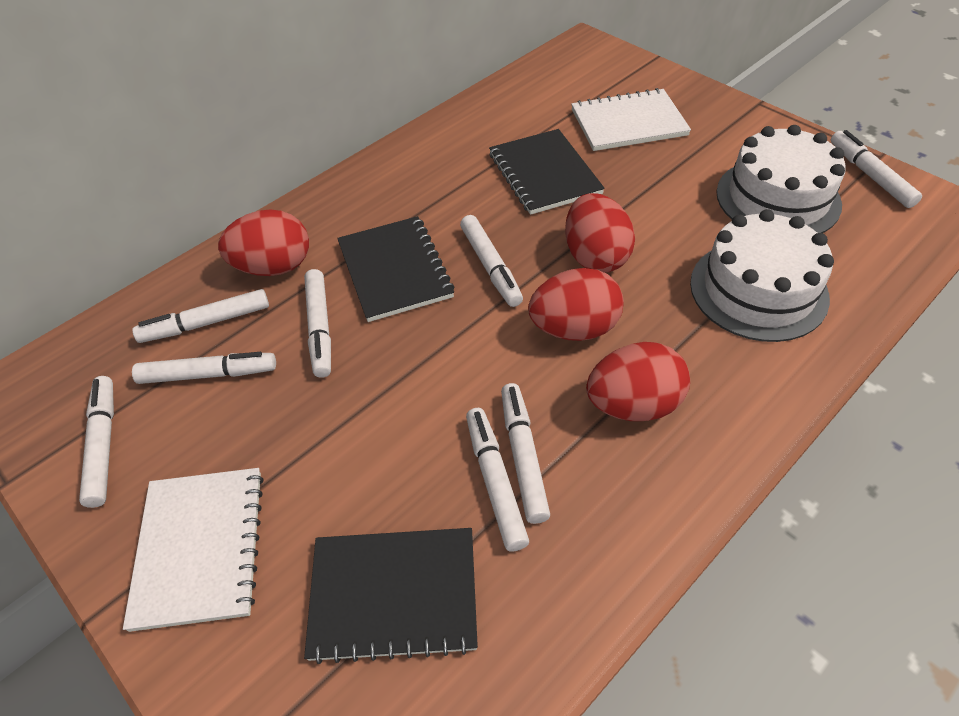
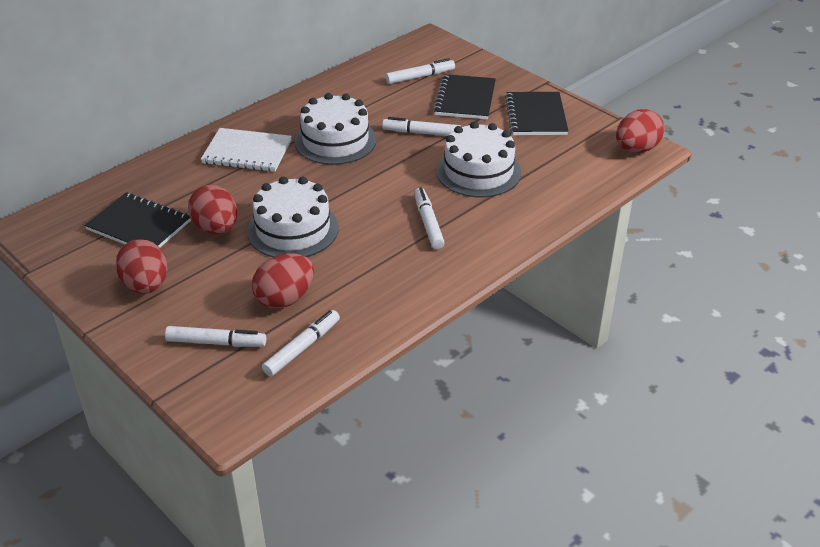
white cake: [690,209,834,342] [716,125,846,233] = 2 -> [247,176,339,257] [295,93,376,165] [436,122,521,197] = 3
white marker: [79,376,114,508] [132,289,269,343] [132,352,276,384] [304,269,331,378] [460,215,523,307] [466,408,529,551] [501,383,550,524] [831,130,922,208] = 8 -> [165,326,266,347] [262,310,340,376] [382,117,460,136] [385,58,455,84] [414,188,445,249] = 5
white notebook: [123,468,264,632] [571,88,691,151] = 2 -> [201,128,292,172] = 1

